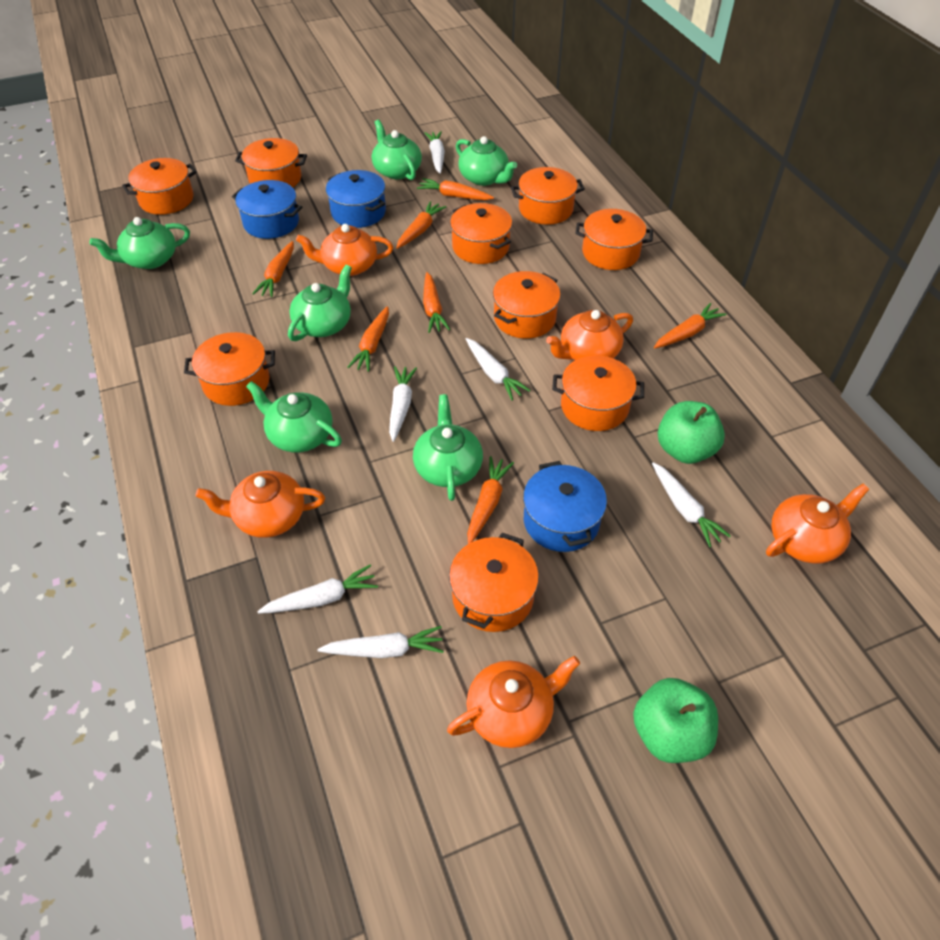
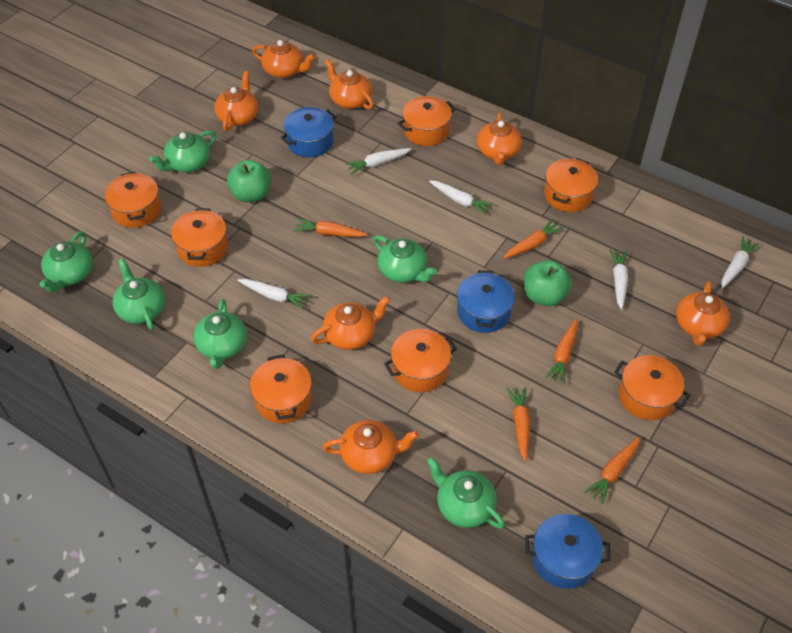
orange carrot: [252,241,294,297] [347,306,389,372] [396,201,446,249] [417,178,494,200] [423,272,450,333] [467,456,514,544] [654,303,726,348] = 7 -> [294,218,368,237] [503,219,564,259] [507,387,530,462] [545,319,578,384] [585,437,640,504] = 5
orange pot: [122,158,197,215] [184,332,275,406] [235,138,307,187] [449,533,539,632] [450,203,512,264] [493,271,561,339] [511,167,585,225] [552,355,644,431] [575,209,653,270] = 9 -> [105,172,161,228] [171,209,228,267] [250,354,312,423] [384,329,457,392] [398,96,456,146] [544,158,598,212] [614,355,691,420] = 7
orange teapot: [195,471,325,538] [296,224,393,276] [447,656,580,748] [546,310,633,360] [766,484,869,564] = 5 -> [214,71,258,131] [252,40,315,78] [311,296,390,350] [323,420,419,474] [325,59,373,109] [477,113,522,165] [676,281,730,346] = 7
white carrot: [257,565,378,614] [317,626,444,658] [389,366,417,442] [425,131,445,174] [466,338,531,401] [652,462,731,547] = 6 -> [237,279,311,309] [345,148,411,175] [429,180,494,215] [609,249,628,310] [721,236,759,288] = 5

